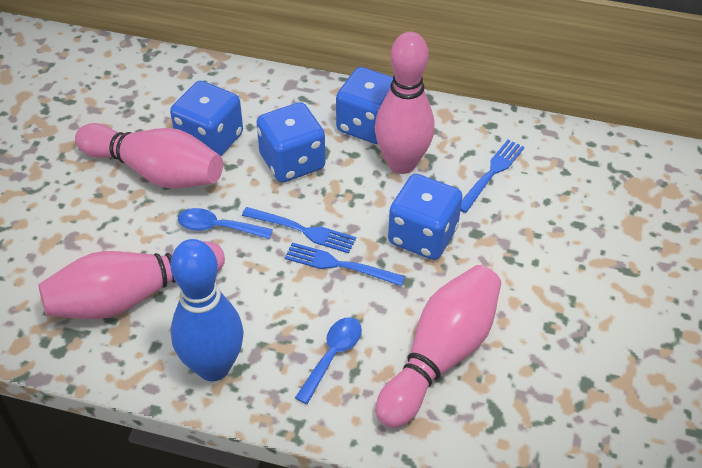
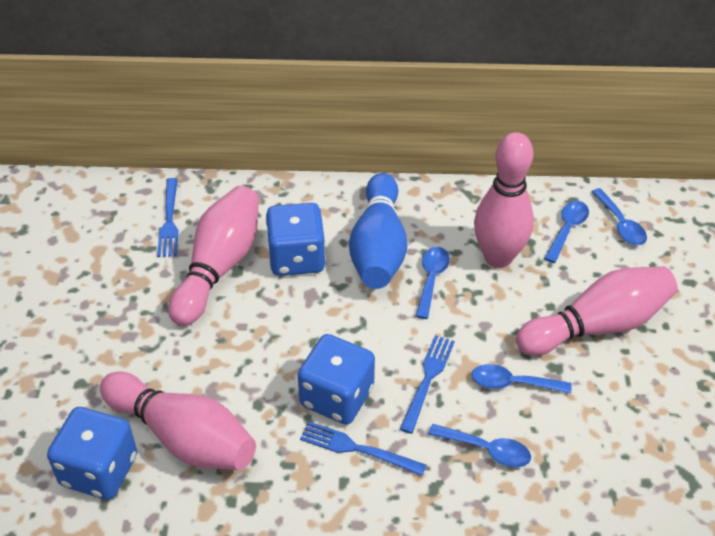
blue dice: [170,81,243,156] [257,102,325,183] [336,67,393,144] [388,174,463,260] = 4 -> [47,407,137,500] [266,203,326,276] [298,334,375,424] = 3
blue spoon: [178,208,273,239] [295,317,362,404] = 2 -> [416,247,450,319] [428,424,531,467] [472,364,572,394] [544,201,589,263] [591,188,647,245] = 5

